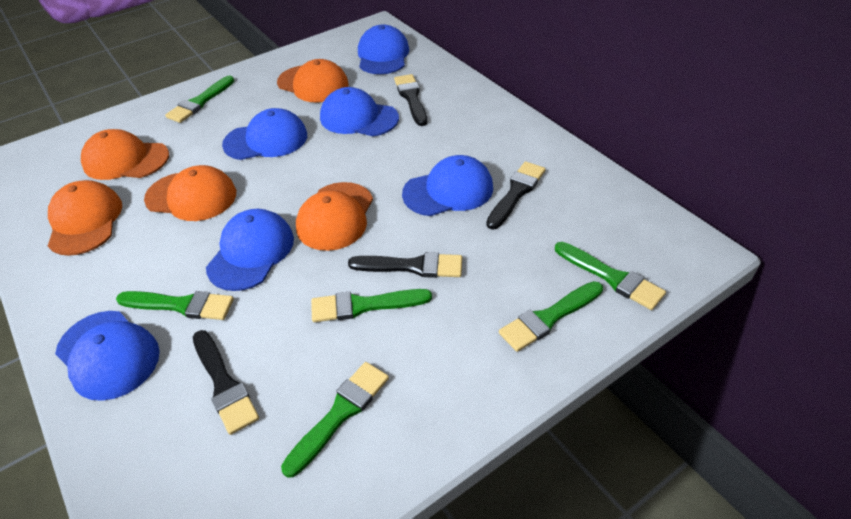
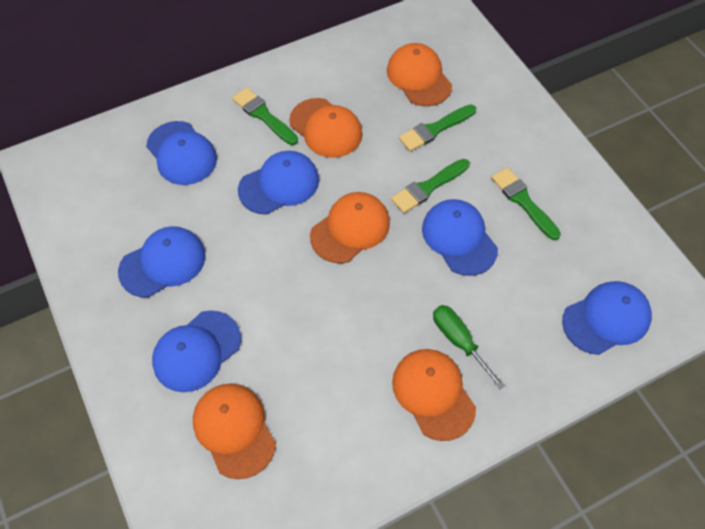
black brush: [193,330,259,435] [348,252,462,278] [394,74,427,126] [486,161,545,230] = 4 -> none = 0
green brush: [116,291,234,320] [165,75,235,123] [281,362,389,478] [311,289,432,322] [499,281,603,352] [555,242,666,310] = 6 -> [232,87,298,145] [391,159,470,213] [399,105,476,151] [491,167,561,240] = 4
green screwdriver: none = 0 -> [433,305,505,389] = 1

